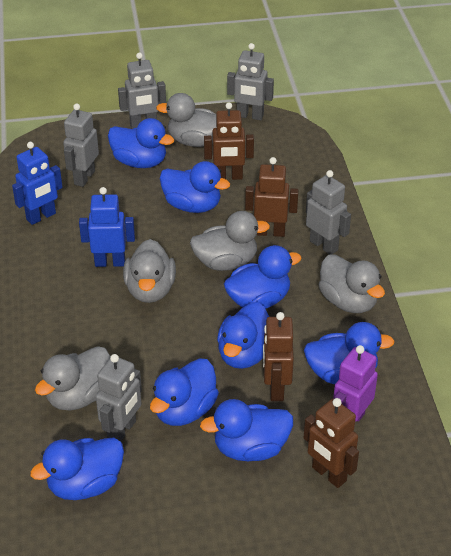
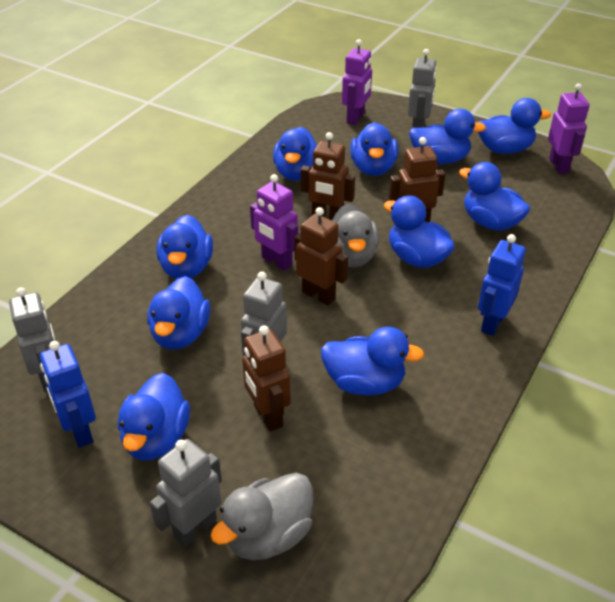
blue duck: [30,438,124,500] [108,118,174,168] [150,358,219,426] [160,161,230,213] [200,399,293,461] [217,302,269,369] [224,245,302,309] [304,322,395,384] = 8 -> [118,373,190,461] [147,276,210,350] [157,215,213,279] [273,127,318,181] [321,327,424,396] [350,122,398,176] [384,195,455,268] [409,109,486,164] [459,162,530,231] [478,98,551,154] = 10
grey duck: [35,346,110,411] [123,239,176,303] [156,93,216,147] [190,211,270,271] [319,254,385,313] = 5 -> [211,473,313,560] [332,203,379,267] = 2
grey robot: [63,104,99,187] [96,354,142,442] [118,52,166,129] [227,43,274,120] [306,170,351,255] = 5 -> [9,287,56,392] [150,439,222,547] [241,272,287,356] [408,49,437,128] = 4
purple robot: [333,345,378,422] = 1 -> [250,174,298,271] [342,39,372,125] [548,83,589,174] = 3

